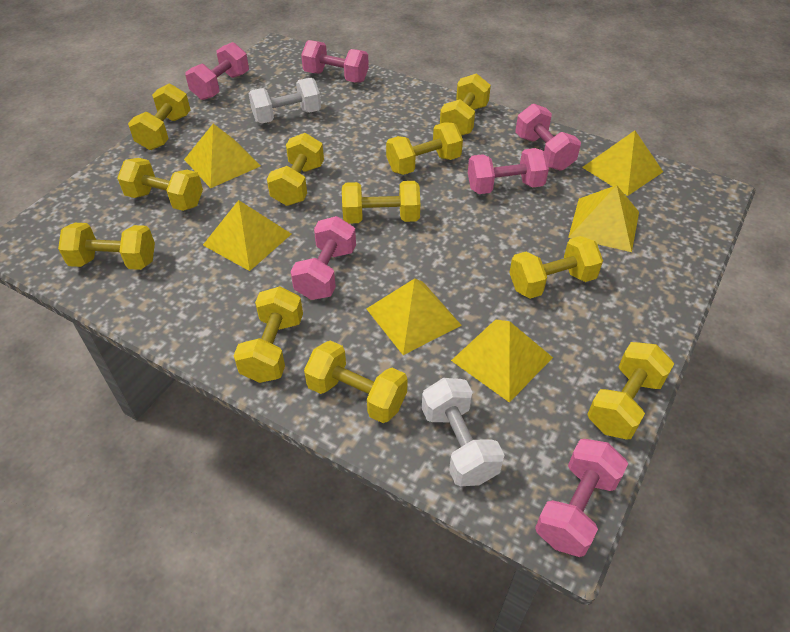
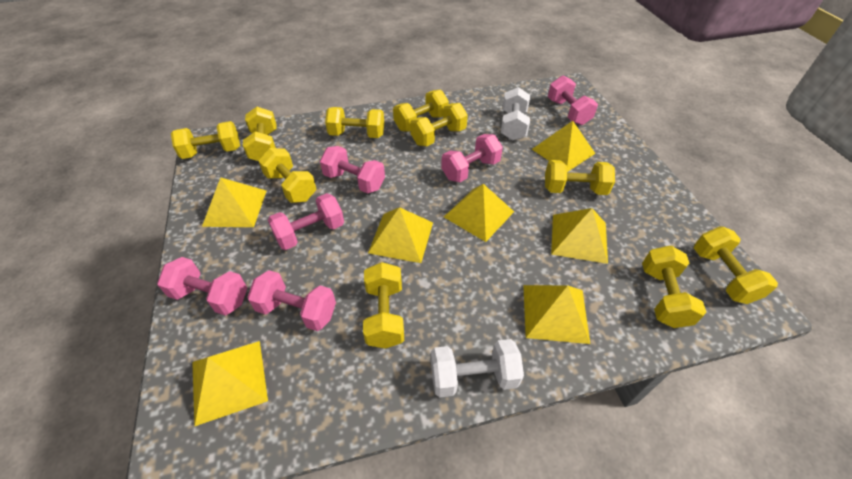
yellow dumbbell: [58,223,155,270] [117,158,203,211] [128,83,190,150] [233,286,303,383] [267,133,324,206] [304,340,408,423] [342,181,420,223] [386,122,463,175] [440,73,491,135] [509,236,603,299] [587,342,674,439] = 11 -> [171,121,240,159] [243,107,277,161] [259,148,316,203] [325,107,384,138] [363,262,404,349] [393,90,449,132] [410,103,468,146] [545,160,615,195] [642,245,706,328] [694,226,778,304] = 10
yellow pyramid: [184,124,261,188] [203,200,291,271] [366,278,462,355] [451,319,553,403] [568,185,639,252] [582,131,663,196] = 6 -> [192,341,268,427] [202,177,267,227] [368,207,433,263] [444,184,514,242] [523,285,590,344] [532,121,595,172] [551,208,608,264] = 7

